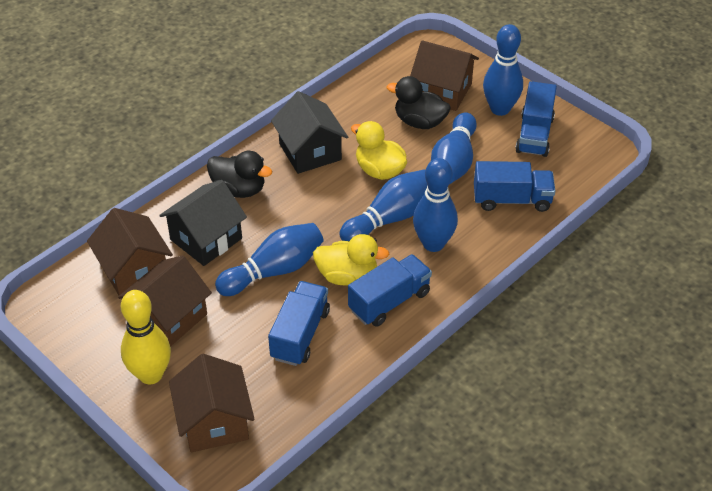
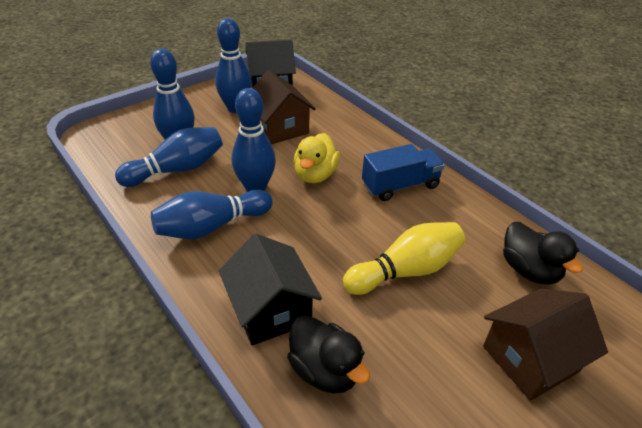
blue truck: [268,281,330,366] [348,254,432,327] [474,161,555,212] [515,81,557,157] = 4 -> [362,144,445,201] = 1
brown house: [87,208,173,295] [118,255,212,347] [169,354,255,452] [410,40,479,111] = 4 -> [252,70,316,144] [483,288,608,401] = 2
yellow duck: [313,234,389,286] [351,121,407,180] = 2 -> [294,133,340,183] = 1

